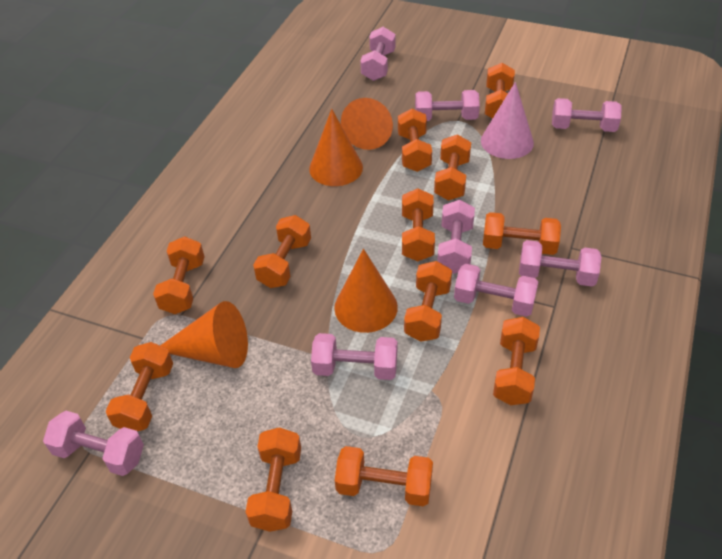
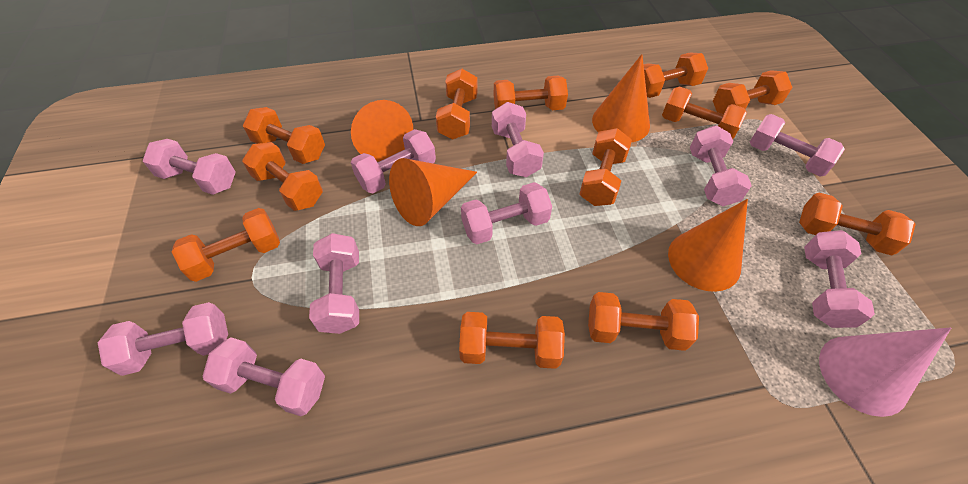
pink dumbbell: [43,411,144,476] [311,333,397,380] [360,27,396,81] [415,90,480,121] [437,200,475,274] [454,264,538,317] [519,240,602,287] [552,98,622,132] = 8 -> [98,302,228,376] [143,139,236,195] [203,337,325,416] [309,233,359,334] [351,129,436,193] [461,182,552,244] [492,102,544,177] [690,126,752,206] [750,114,845,177] [804,230,875,328] = 10

